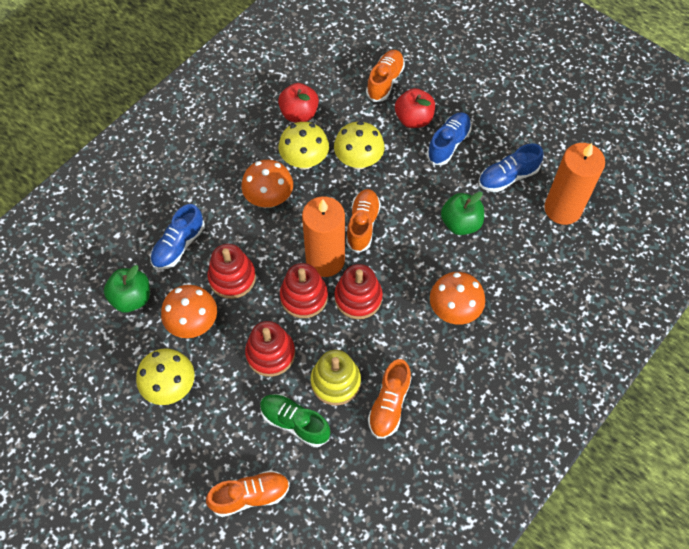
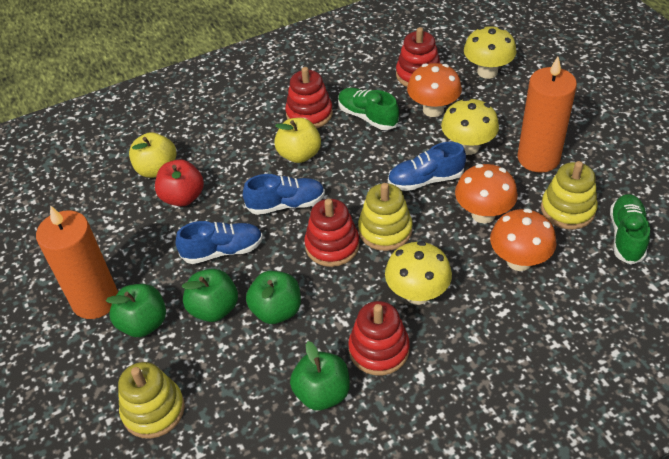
green apple: [104,265,150,312] [441,191,484,235] = 2 -> [106,284,166,337] [182,269,238,322] [246,271,301,324] [290,341,350,410] = 4
green shoe: [260,394,330,447] = 1 -> [338,88,399,130] [610,194,650,265] = 2
orange shoe: [206,470,290,517] [346,189,381,253] [366,50,405,102] [368,359,412,438] = 4 -> none = 0
red apple: [278,83,319,123] [395,88,435,128] = 2 -> [155,159,204,206] = 1
yellow apple: none = 0 -> [129,132,177,178] [274,118,321,163] = 2
yellow stacking toy: [311,350,361,406] = 1 -> [118,362,185,439] [358,183,412,251] [541,161,598,229] = 3

